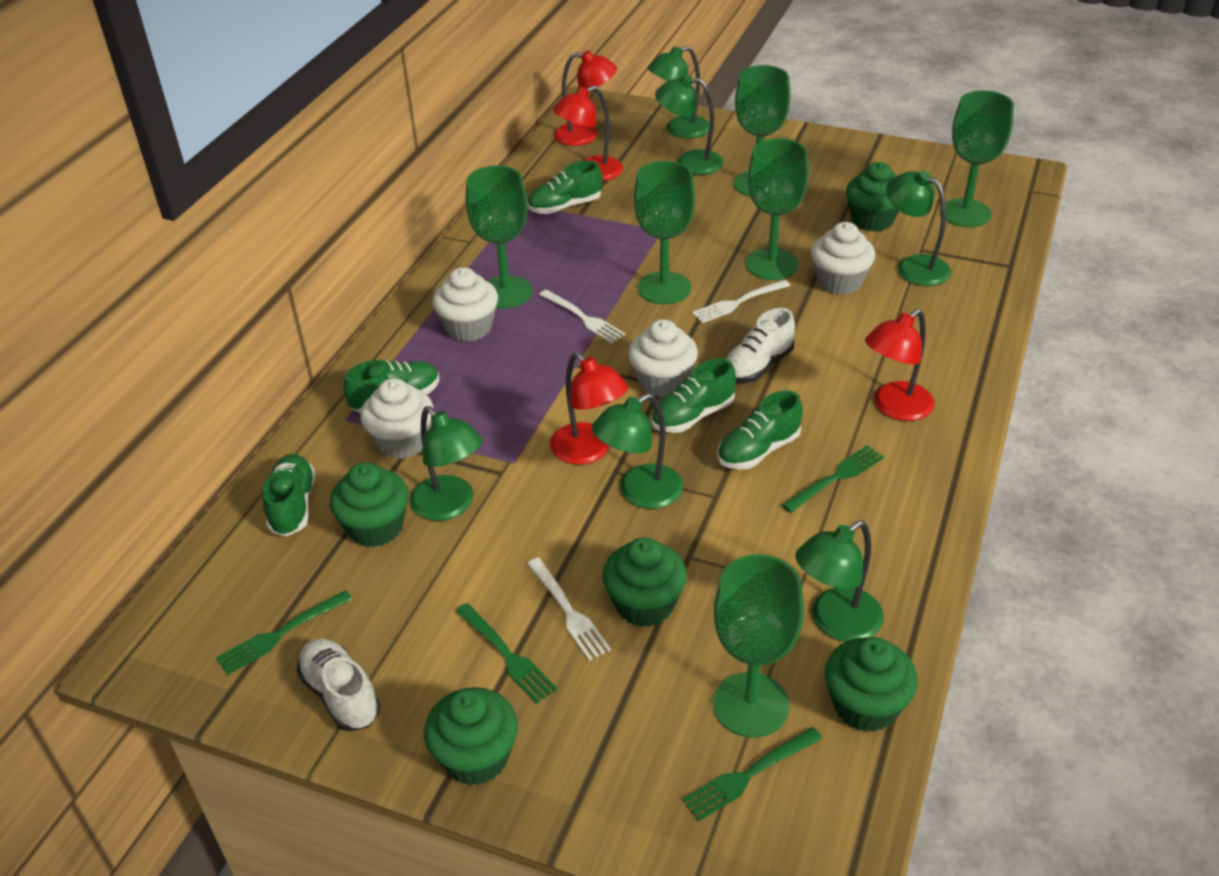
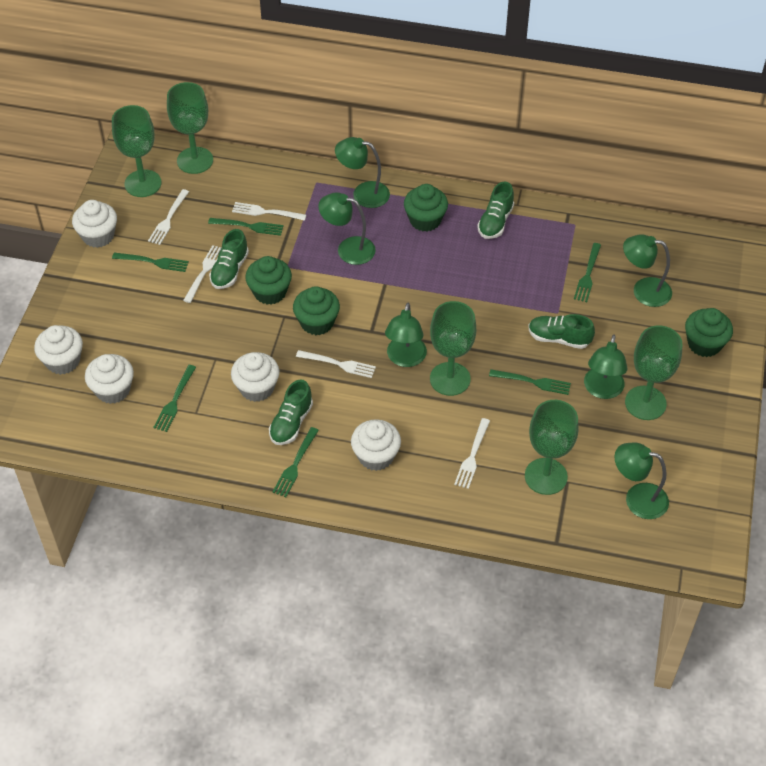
green cupcake: [330,462,409,547] [424,687,518,785] [602,537,687,627] [825,637,918,732] [846,162,899,232] = 5 -> [245,256,292,305] [293,286,340,335] [404,184,448,232] [685,308,733,357] = 4
green fork: [216,590,352,675] [456,603,558,704] [682,727,823,821] [782,445,884,513] = 4 -> [112,253,189,272] [153,365,196,432] [208,218,284,236] [273,427,319,497] [489,369,571,395] [574,243,601,302] = 6
green goblet: [466,165,532,309] [634,161,695,304] [713,554,804,737] [733,65,790,197] [746,138,809,280] [940,90,1014,227] = 6 -> [112,105,162,197] [167,82,213,174] [430,301,476,396] [525,400,579,495] [625,325,682,420] = 5
green shoe: [263,454,316,536] [343,360,439,413] [527,161,603,214] [651,358,736,433] [717,390,803,469] = 5 -> [209,229,249,289] [269,379,313,445] [477,182,514,239] [528,314,595,349] = 4
red lamp: [550,352,628,465] [553,86,623,181] [554,50,617,146] [865,309,935,421] = 4 -> none = 0
white cupcake: [361,378,434,459] [432,267,498,342] [628,319,698,397] [811,222,875,295] = 4 -> [34,325,83,375] [72,200,117,248] [85,354,134,404] [231,352,280,402] [351,419,401,471] = 5
white fork: [527,558,611,661] [539,290,625,344] [692,280,790,323] = 3 -> [148,189,189,245] [183,245,221,303] [232,202,306,221] [296,350,376,378] [454,418,490,489] = 5
white shoe: [297,639,380,731] [725,308,795,383] = 2 -> none = 0

